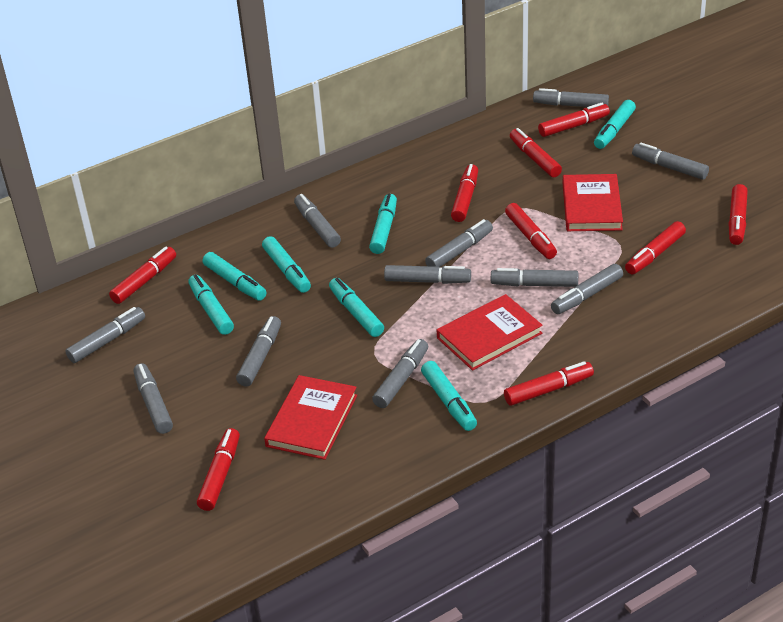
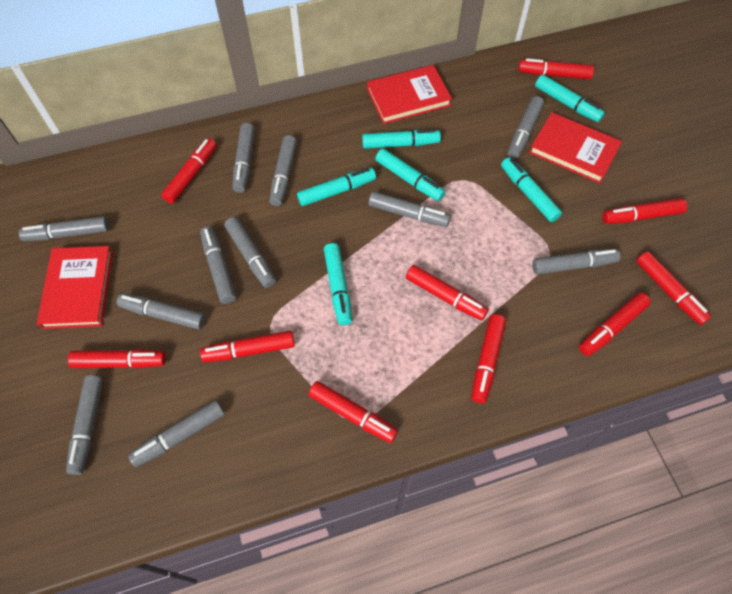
red marker: [109,246,176,304] [197,428,240,511] [451,164,478,222] [504,361,594,406] [505,203,557,259] [510,128,562,177] [538,103,610,137] [625,221,686,275] [728,184,748,245] = 9 -> [68,349,166,368] [161,138,217,204] [200,331,295,363] [308,381,398,443] [406,265,489,321] [471,314,506,404] [518,58,594,80] [579,293,651,356] [602,198,687,224] [636,251,712,325] = 10
turquoise marker: [188,275,234,335] [202,252,266,301] [262,236,311,293] [329,278,384,337] [369,194,397,254] [421,361,477,431] [594,100,636,149] = 7 -> [297,168,376,206] [324,243,352,325] [362,129,441,149] [375,149,445,201] [501,157,562,222] [535,75,605,122] = 6

